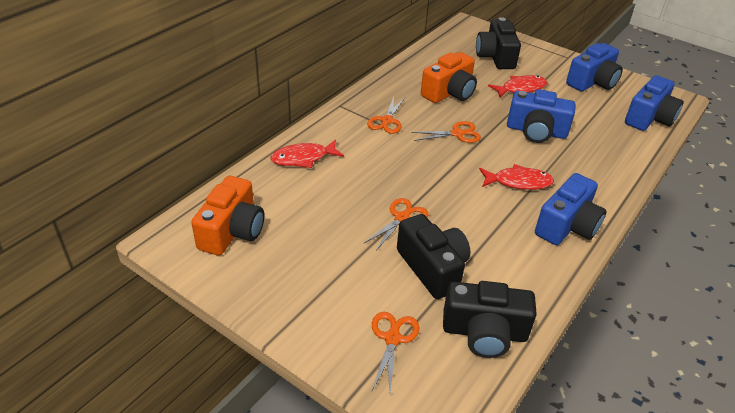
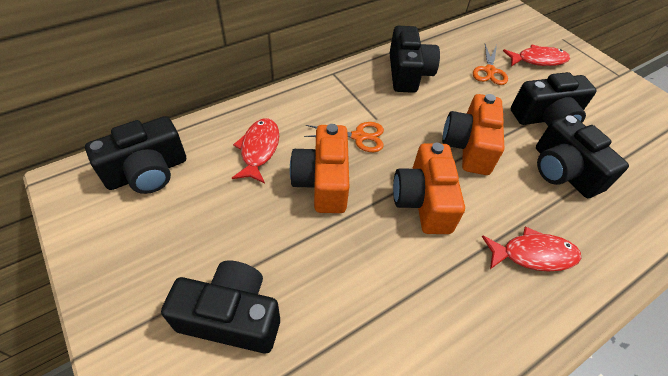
black camera: [397,214,471,299] [443,281,537,358] [476,17,521,69] = 3 -> [85,116,186,194] [161,261,280,353] [390,26,440,93] [511,72,597,126] [536,115,629,198] = 5
blue camera: [507,89,576,143] [535,173,607,245] [566,43,623,91] [625,75,684,131] = 4 -> none = 0
orange camera: [191,176,264,256] [421,52,477,103] = 2 -> [290,124,349,213] [393,143,465,234] [442,94,504,175] = 3
orange scissors: [364,198,429,251] [367,97,405,134] [372,312,419,393] [411,121,481,143] = 4 -> [304,122,384,152] [473,44,508,85] = 2

